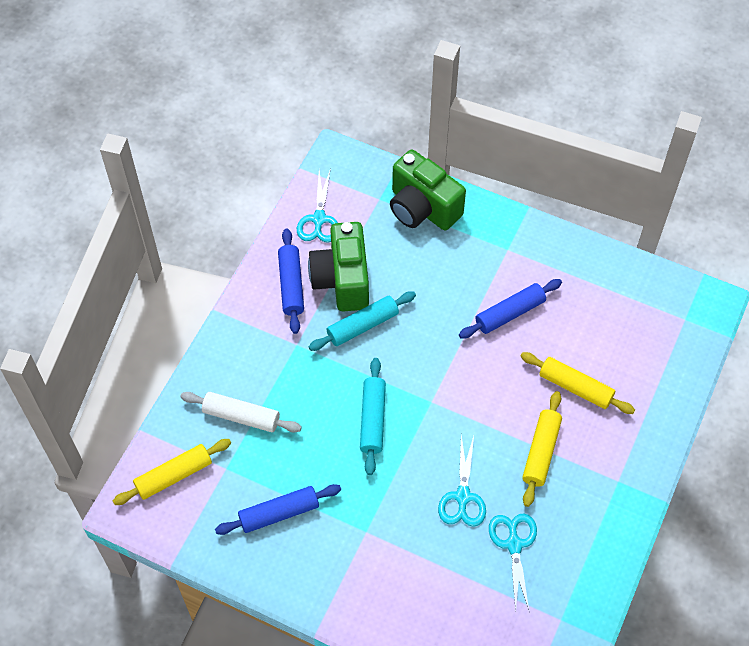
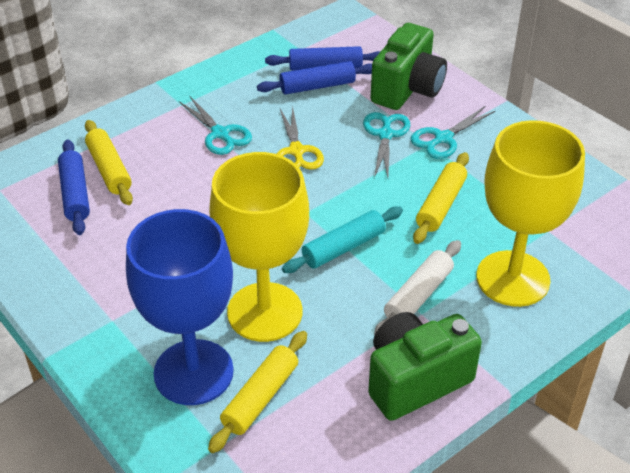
blue goblet: none = 0 -> [126,209,234,405] = 1
turquoise rolling pin: [309,291,416,351] [360,358,386,475] = 2 -> [282,206,403,273] = 1
yellow goblet: none = 0 -> [209,152,309,342] [476,120,585,307] = 2
yellow scissors: none = 0 -> [277,106,324,170] = 1

